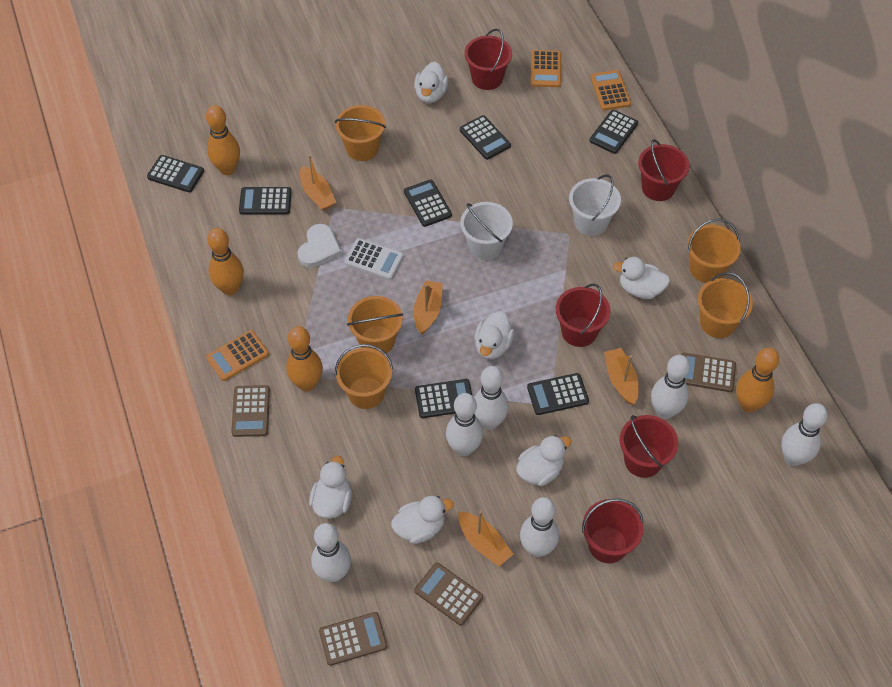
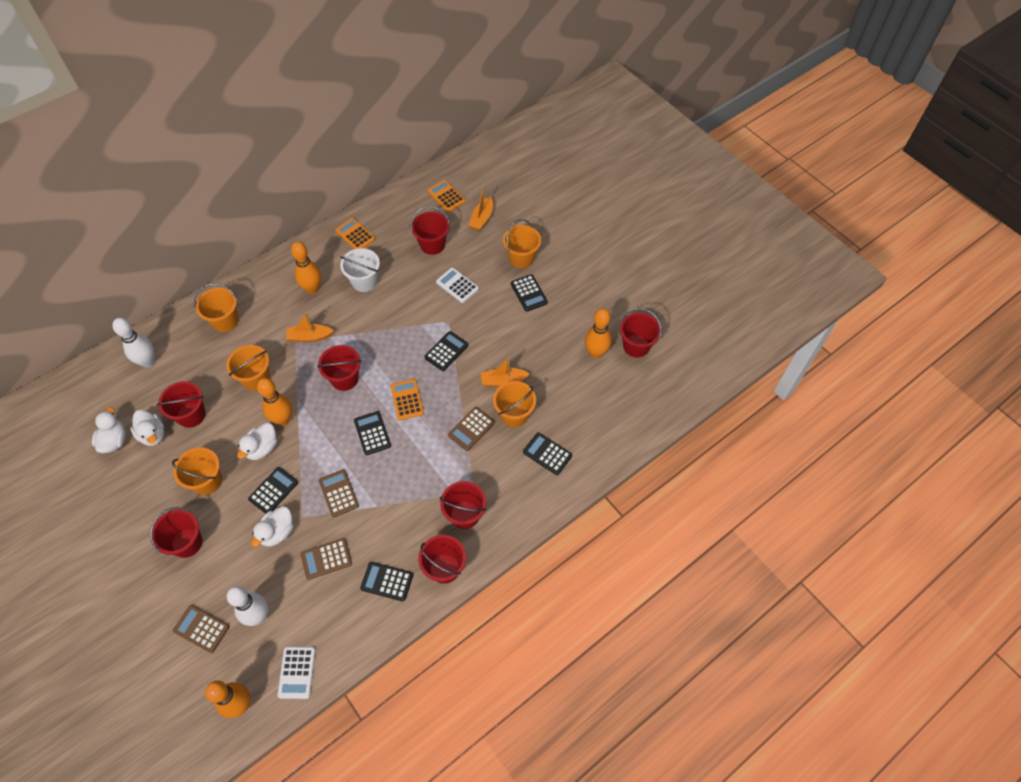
black calculator: [147,155,204,192] [239,187,292,214] [404,179,452,227] [415,379,472,418] [460,115,511,160] [527,373,589,415] [589,110,638,154] = 7 -> [248,467,298,514] [354,411,391,455] [360,562,413,602] [425,331,468,371] [511,274,548,312] [523,433,572,475] = 6
orange boat: [300,155,336,211] [414,280,443,334] [458,511,513,566] [604,348,639,405] = 4 -> [286,312,334,342] [469,188,493,231] [481,357,530,387] = 3
red bucket: [464,29,512,90] [556,284,611,347] [582,499,644,563] [620,415,678,478] [638,139,689,201] = 5 -> [150,507,202,558] [156,381,206,428] [317,345,361,391] [411,206,450,255] [418,535,466,584] [440,481,486,529] [620,308,662,357] = 7
white bowling pin: [311,523,351,582] [446,393,483,456] [474,366,509,430] [520,497,559,557] [651,355,690,419] [781,403,828,466] = 6 -> [112,318,155,367] [227,586,268,626] = 2
white bucket: [460,202,513,260] [569,174,621,236] = 2 -> [340,248,380,292] = 1
white calculator: [344,238,403,280] = 1 -> [278,647,316,699] [436,268,479,303] = 2
white duck: [309,456,352,519] [391,496,454,544] [414,62,448,103] [474,311,514,360] [516,435,571,486] [613,257,670,299] = 6 -> [92,407,126,453] [130,410,164,446] [237,423,277,460] [251,506,294,547] = 4
white heart: [297,224,342,268] = 1 -> none = 0

